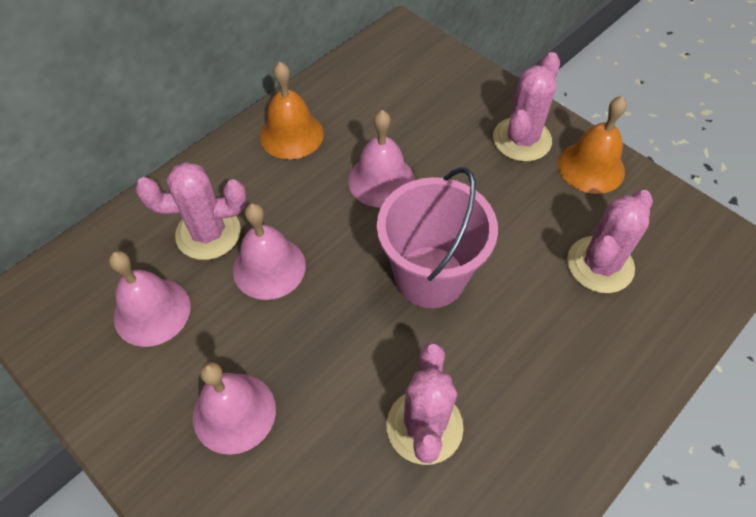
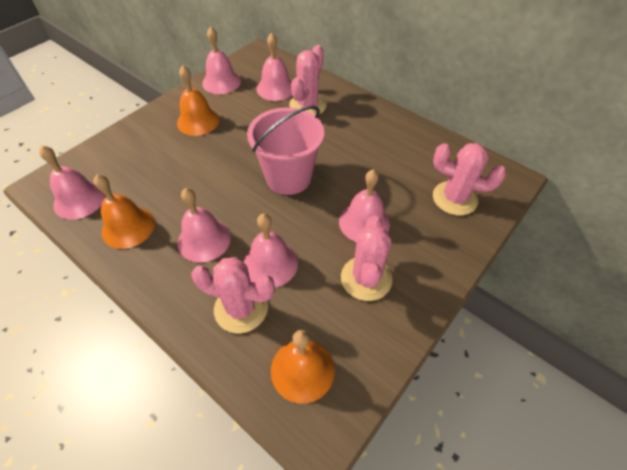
orange bell: [260,62,324,159] [558,96,627,194] = 2 -> [94,174,155,249] [177,65,219,136] [271,330,335,404] = 3
pink bell: [109,251,191,347] [193,362,276,455] [233,203,306,300] [348,110,415,208] = 4 -> [39,145,105,220] [178,188,231,262] [202,26,241,94] [244,213,298,287] [256,33,292,101] [339,170,390,242] = 6

